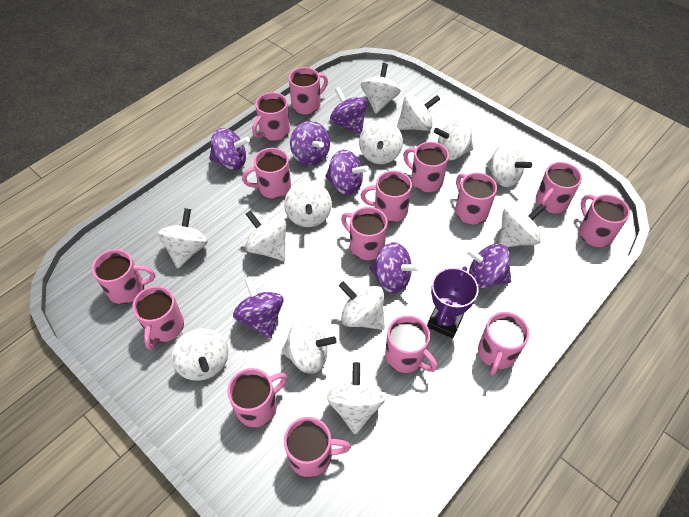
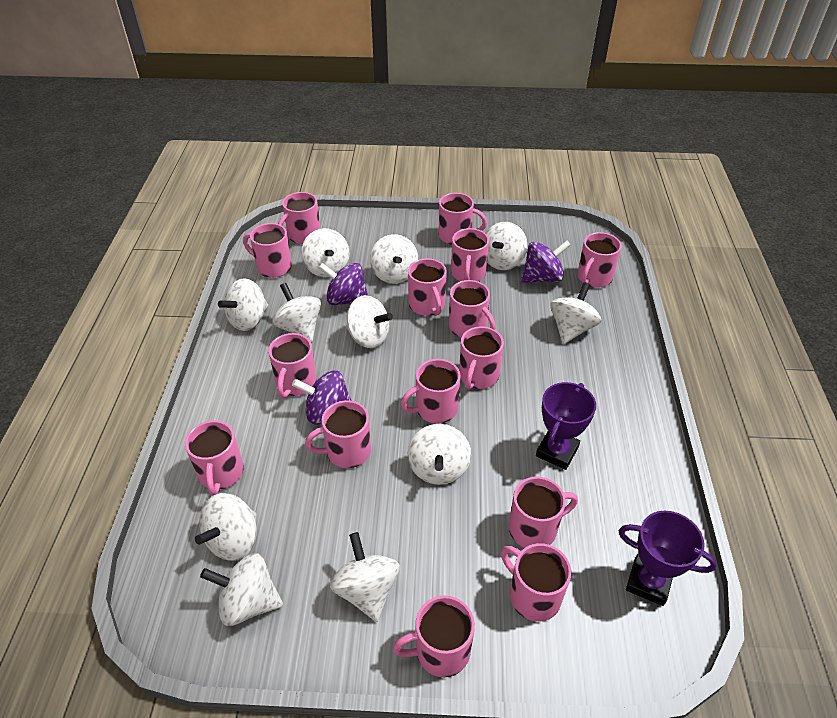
purple spinning top: [209,128,250,170] [233,276,283,339] [290,121,330,166] [325,150,369,195] [330,87,367,135] [370,242,420,293] [465,244,511,289] = 7 -> [292,370,352,425] [318,263,368,305] [521,240,571,283] = 3
purple trophy: [427,266,478,338] = 1 -> [536,382,596,470] [619,511,717,606] = 2
white spinning top: [158,208,208,268] [171,328,228,381] [245,210,286,261] [282,318,337,374] [284,181,332,227] [327,362,385,435] [339,281,385,330] [359,120,403,164] [361,63,401,114] [397,95,440,131] [434,119,474,160] [486,142,532,187] [498,204,546,247] = 13 -> [195,493,256,561] [200,553,283,626] [218,278,268,331] [272,283,321,343] [301,228,350,277] [330,532,400,622] [346,295,393,348] [370,234,418,284] [408,424,471,485] [486,222,527,270] [550,282,601,344] = 11

